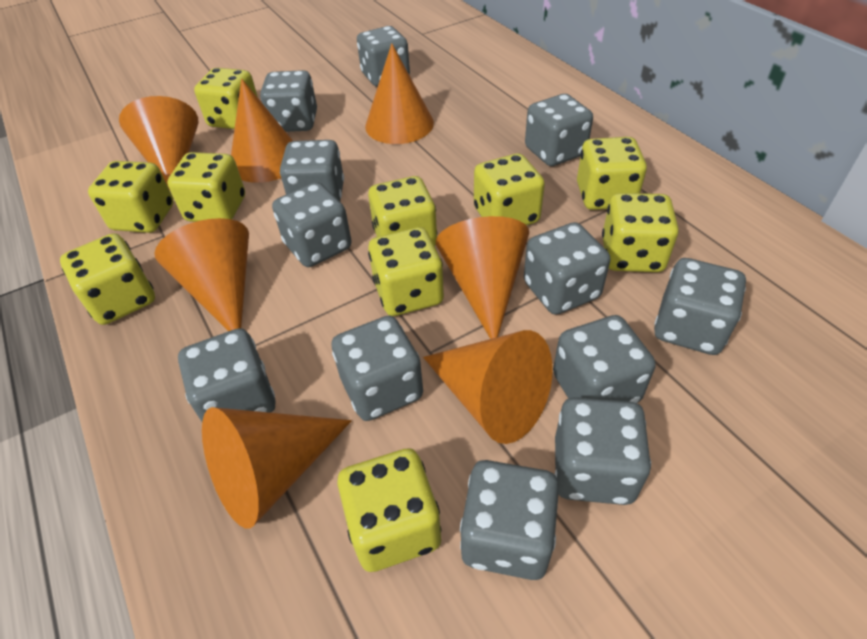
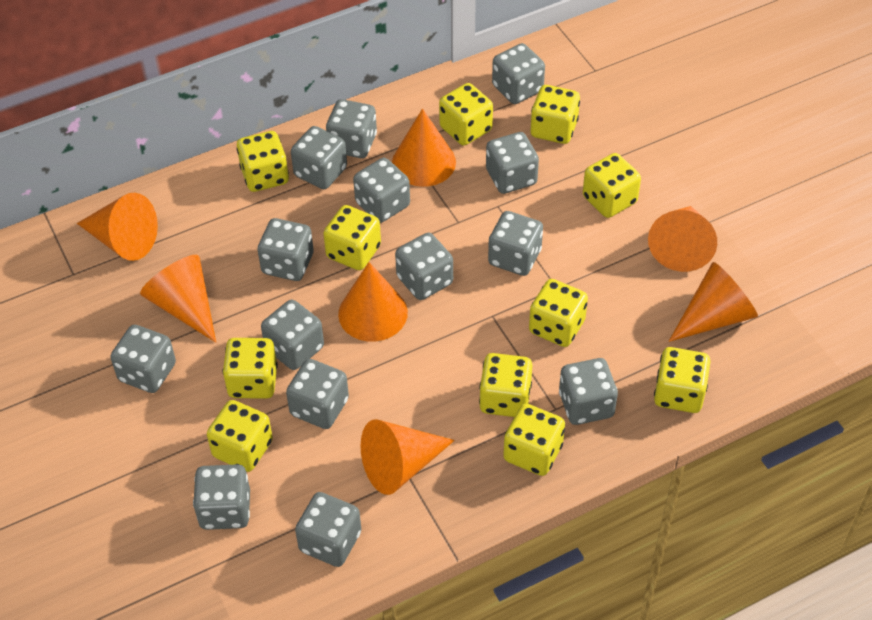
grey dice: [178,328,275,422] [260,70,317,132] [272,182,352,267] [280,140,344,201] [332,316,423,421] [357,26,410,87] [460,460,559,580] [524,222,611,315] [525,94,593,166] [553,315,656,403] [555,397,651,505] [654,258,746,355] = 12 -> [110,325,176,393] [193,464,250,530] [257,218,314,281] [261,300,324,370] [286,359,349,429] [291,126,347,189] [295,492,361,567] [326,99,377,158] [353,158,410,223] [395,233,453,300] [486,132,539,194] [488,211,543,276] [492,43,545,104] [559,358,618,425] = 14
yellow dice: [60,233,155,325] [88,161,174,233] [167,152,245,222] [194,68,258,129] [337,448,441,572] [368,176,437,246] [368,227,444,316] [474,153,545,225] [577,137,647,210] [602,193,679,272] = 10 -> [207,400,273,472] [223,338,278,399] [237,131,289,192] [323,205,381,270] [439,83,493,145] [479,353,532,417] [503,404,565,476] [529,279,588,347] [531,85,580,144] [583,153,641,218] [654,347,711,413] = 11

